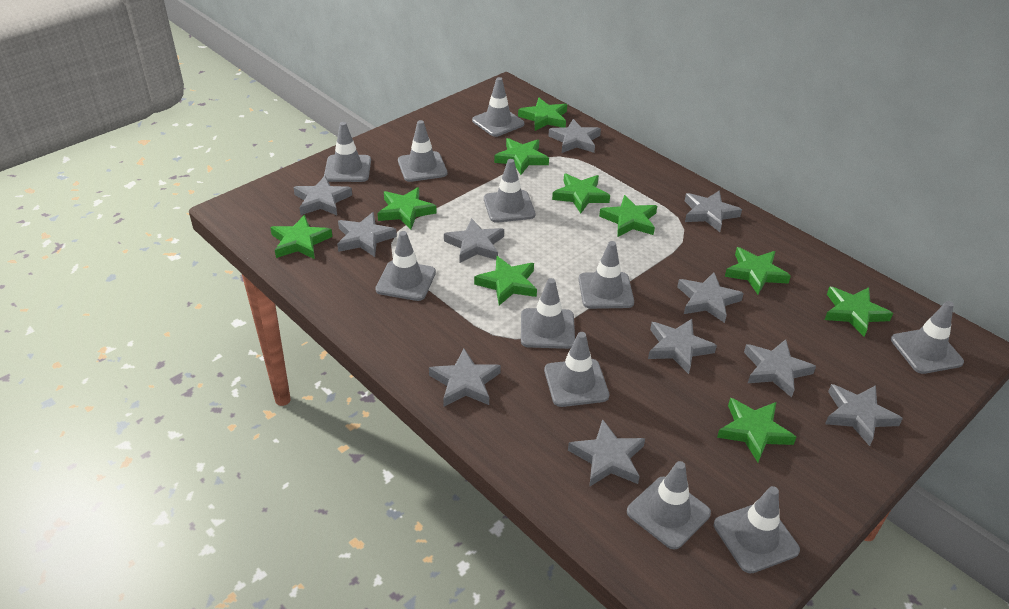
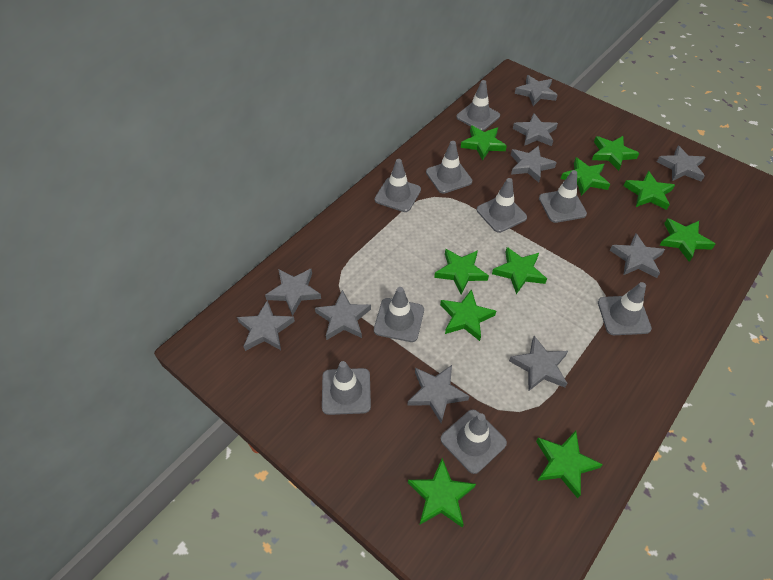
grey star: [293,176,352,215] [337,212,397,257] [429,349,501,407] [444,218,504,263] [548,119,601,153] [568,419,645,487] [648,319,717,374] [677,272,744,323] [685,190,742,232] [744,339,816,398] [825,384,903,446] = 11 -> [237,300,295,351] [265,268,321,316] [315,290,371,340] [407,365,469,423] [509,336,568,392] [511,146,557,183] [513,113,558,146] [515,75,558,106] [609,233,665,278] [657,146,706,182] = 10
grey traffic cone: [324,122,371,182] [375,231,436,301] [398,120,447,182] [472,77,524,137] [484,159,535,223] [521,278,575,349] [544,332,609,407] [579,241,634,309] [627,461,711,550] [714,486,800,574] [891,301,964,374] = 11 -> [322,361,371,415] [374,287,424,342] [375,159,421,212] [426,141,472,194] [441,409,507,474] [456,80,500,131] [477,178,527,233] [539,170,587,223] [598,282,652,335] = 9

